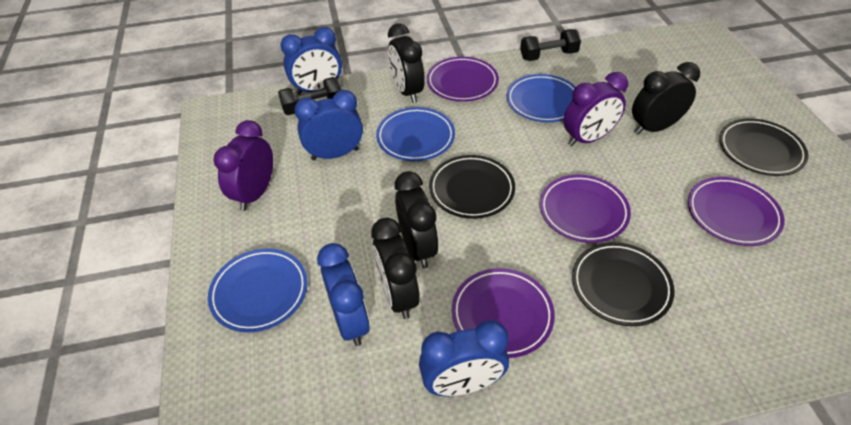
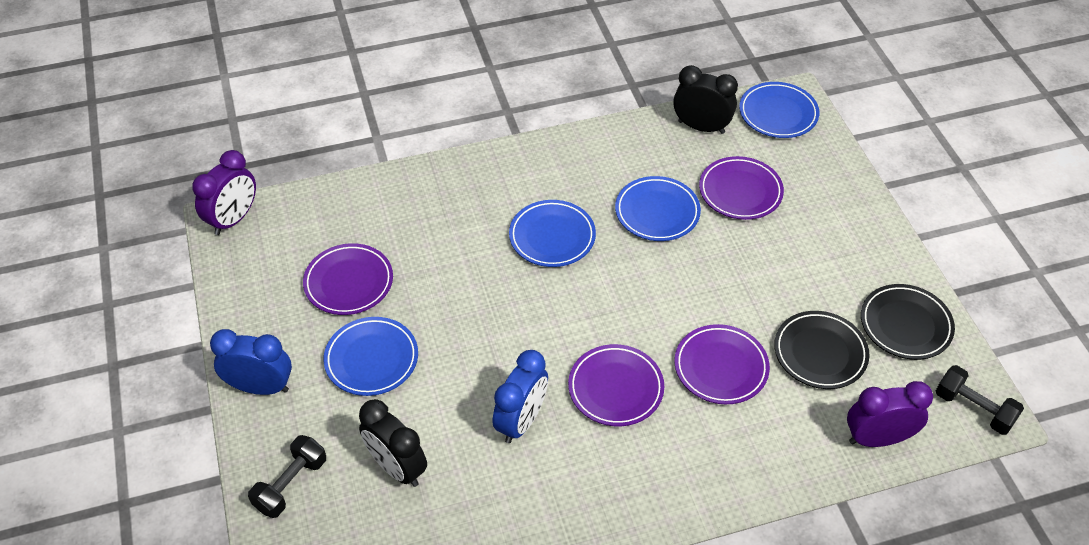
black clock: [371,218,420,319] [388,23,425,103] [395,171,439,268] [632,62,700,135] = 4 -> [359,399,427,487] [673,65,738,134] = 2
black plate: [429,155,515,219] [572,242,675,326] [719,119,808,176] = 3 -> [774,311,869,389] [861,284,955,360] = 2
blue clock: [280,27,342,95] [294,90,363,160] [317,243,370,346] [419,320,509,396] = 4 -> [210,329,292,395] [492,350,548,443] = 2
blue plate: [208,249,308,332] [376,107,455,161] [507,74,576,122] = 3 -> [323,317,418,396] [509,200,596,267] [615,176,701,241] [739,82,819,138] = 4

